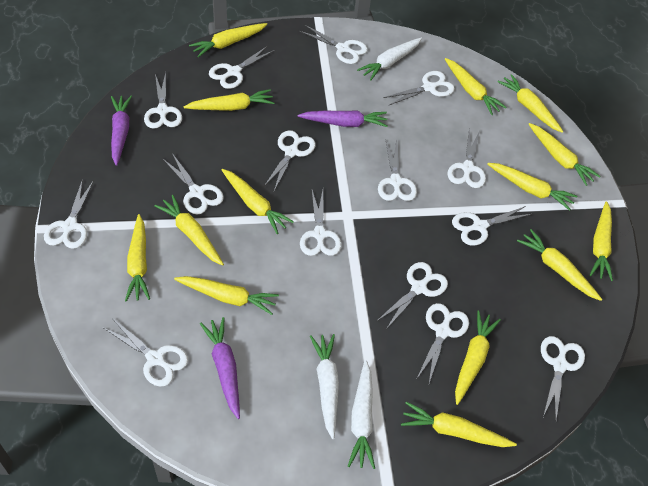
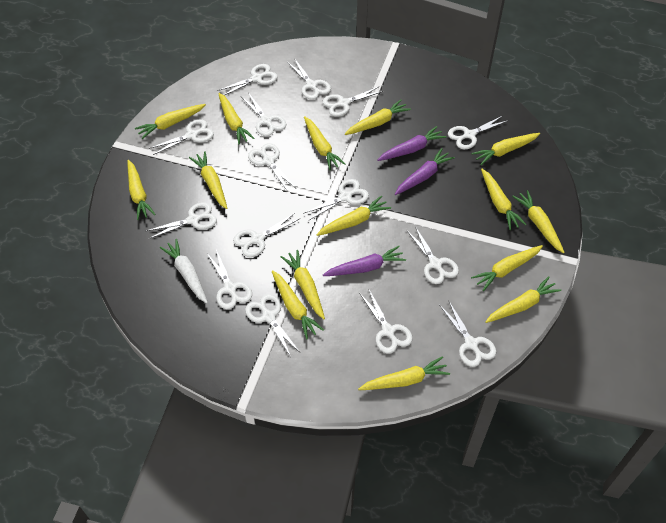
white carrot: [310,334,339,439] [348,360,375,469] [357,38,422,81] = 3 -> [160,239,208,304] = 1
yellow carrot: [125,214,150,302] [154,195,224,266] [174,276,279,315] [184,89,275,111] [189,23,267,57] [222,169,294,234] [401,402,517,447] [445,58,507,115] [455,311,501,405] [487,163,578,211] [497,74,563,133] [517,229,602,301] [529,123,601,186] [590,201,613,281] = 14 -> [128,160,156,220] [135,104,206,139] [189,151,227,209] [218,93,255,144] [272,270,324,339] [280,250,325,319] [304,116,345,170] [316,196,391,236] [345,100,411,135] [358,356,450,390] [471,245,543,291] [472,133,540,165] [481,169,527,230] [485,276,561,323] [512,190,565,253] = 15

